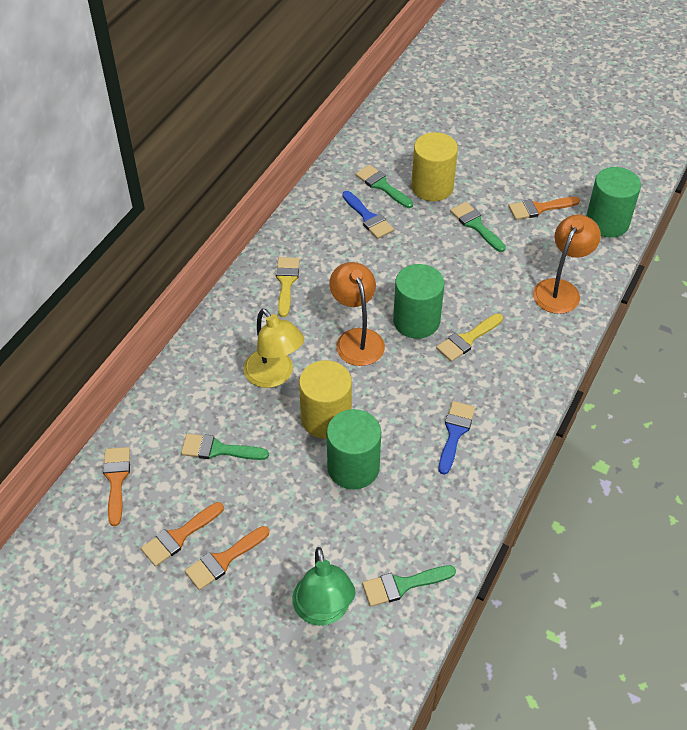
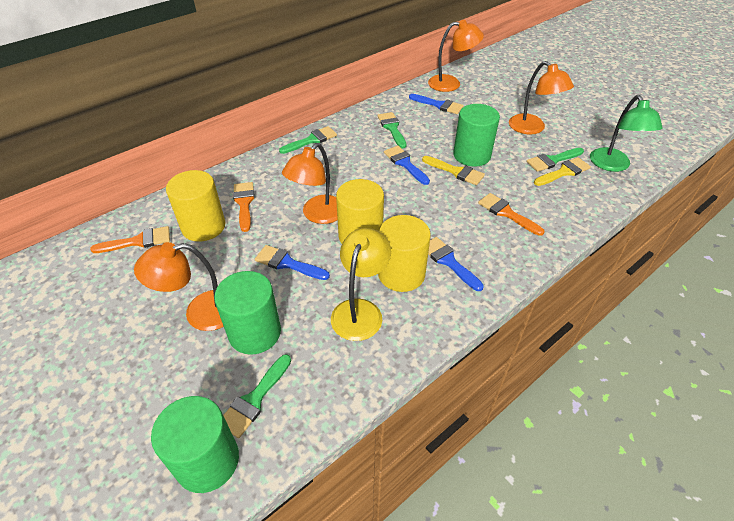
blue brush: [342,191,394,239] [439,401,475,475] = 2 -> [255,245,330,280] [384,146,430,185] [409,94,464,114] [428,237,484,291] = 4
orange brush: [103,447,130,526] [141,502,224,566] [185,526,269,590] [509,197,580,220] = 4 -> [90,226,170,253] [233,182,255,232] [478,193,545,236] = 3
orange lamp: [329,262,385,366] [533,215,601,314] = 2 -> [134,242,224,331] [282,143,338,224] [428,20,484,92] [509,61,574,134] = 4
yellow cylinder: [299,360,352,439] [411,132,458,201] = 2 -> [166,170,225,242] [336,179,384,243] [378,215,431,292] = 3

